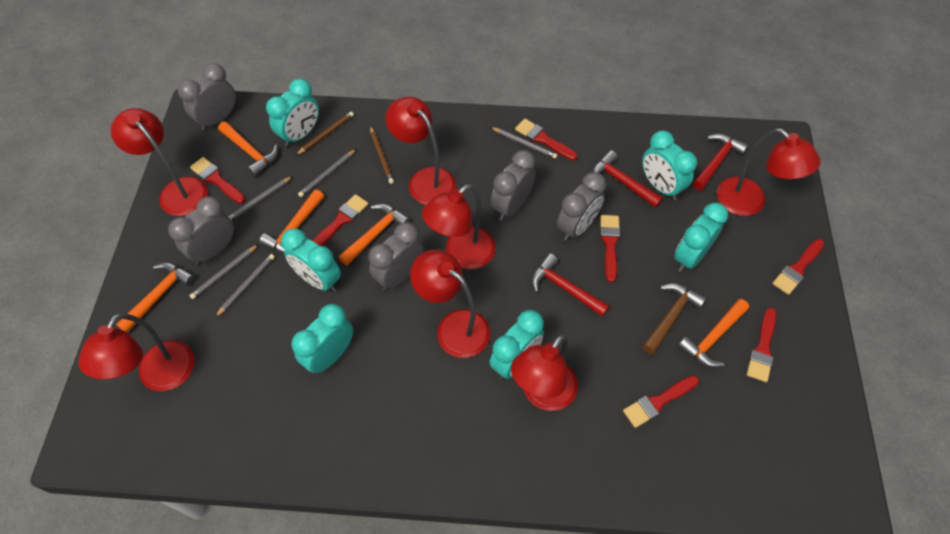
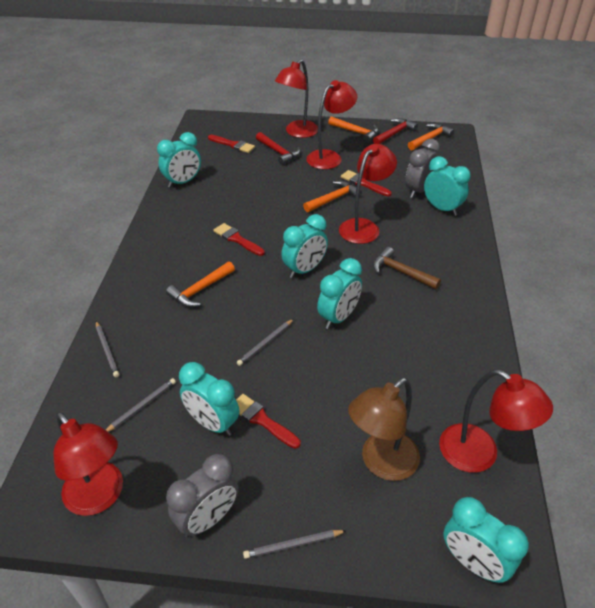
brown lamp: none = 0 -> [348,378,420,481] = 1
brown pencil: [296,111,354,155] [370,126,394,184] = 2 -> none = 0
grey clock: [168,196,234,265] [178,63,236,130] [368,222,423,291] [491,150,535,221] [557,172,606,241] = 5 -> [166,454,239,537] [405,139,440,198] = 2
grey pencil: [189,244,259,299] [215,254,275,318] [229,176,293,220] [298,149,356,197] [491,127,558,159] = 5 -> [96,321,119,377] [106,378,176,432] [237,319,294,366] [243,530,347,559] = 4
orange hammer: [116,263,196,333] [218,121,278,177] [259,189,324,254] [338,204,410,266] [678,299,749,367] = 5 -> [166,261,235,307] [303,181,362,212] [328,116,379,143] [408,123,454,150] = 4
red brush: [190,157,245,204] [313,194,369,246] [515,119,578,161] [600,215,620,282] [623,375,699,428] [747,308,777,382] [772,239,824,295] = 7 -> [208,135,255,153] [213,223,265,256] [236,394,301,449] [341,170,392,196] = 4
red hammer: [532,253,610,317] [592,150,663,208] [693,134,748,190] = 3 -> [256,132,300,165] [373,118,418,144] = 2
red lamp: [78,313,195,391] [111,108,208,216] [385,97,456,205] [410,250,490,358] [422,184,496,269] [511,334,578,411] [717,128,821,216] = 7 -> [53,412,123,516] [275,59,318,138] [306,80,357,169] [339,144,397,244] [439,370,553,473] = 5

